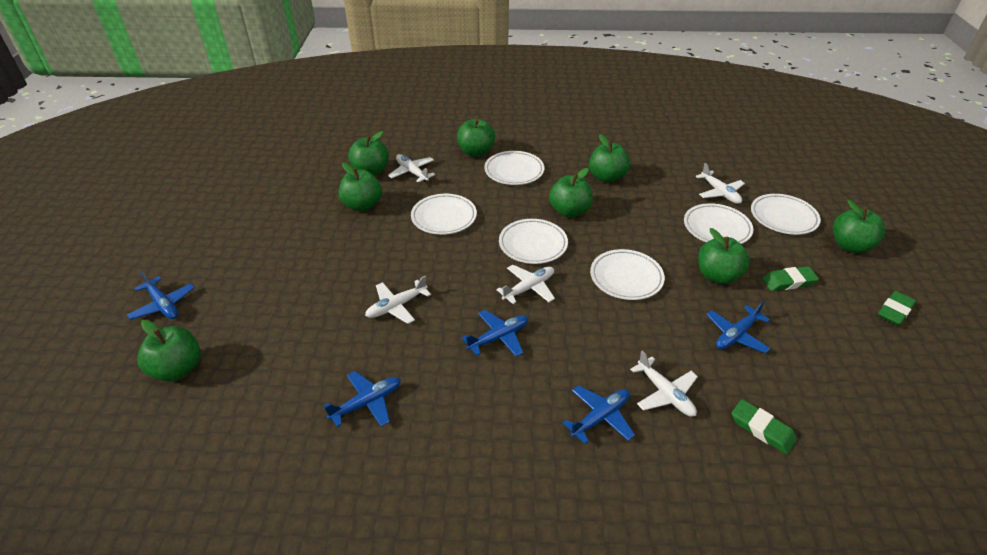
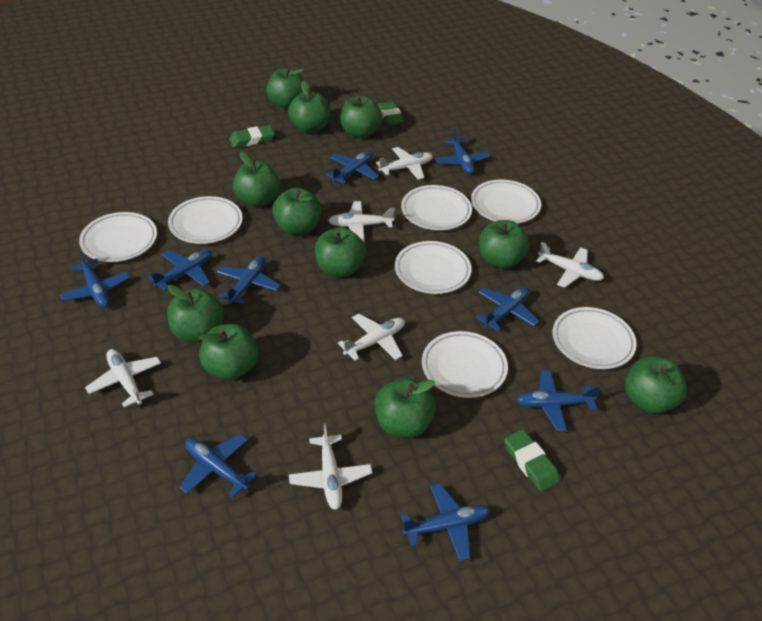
blue plane: [127,271,195,320] [324,371,401,427] [462,310,528,357] [563,385,635,444] [706,301,770,353] = 5 -> [60,251,130,308] [148,249,212,291] [179,434,257,497] [217,256,280,304] [326,151,379,184] [401,483,490,561] [435,128,490,174] [476,287,539,331] [516,370,600,431] = 9
green apple: [137,320,201,382] [339,162,382,211] [348,131,389,176] [457,118,495,157] [549,168,593,218] [589,134,630,183] [698,228,750,284] [833,200,885,253] = 8 -> [167,285,224,342] [199,324,258,380] [233,152,280,207] [266,67,304,109] [272,188,321,235] [288,80,330,133] [315,227,366,277] [340,96,382,138] [375,378,436,438] [479,220,530,269] [625,356,687,414] = 11
white plane: [365,276,431,324] [388,154,435,182] [496,265,555,304] [630,351,698,417] [696,163,745,204] = 5 -> [85,349,161,407] [289,424,372,510] [328,201,395,241] [338,314,405,361] [376,147,433,180] [537,242,604,288] = 6
white plate: [411,194,477,235] [484,151,545,185] [499,219,568,264] [590,249,665,300] [684,203,754,244] [751,194,821,235] = 6 -> [79,212,157,262] [168,196,242,244] [395,241,471,294] [401,185,472,230] [422,331,508,398] [471,180,541,223] [553,307,637,369] = 7

